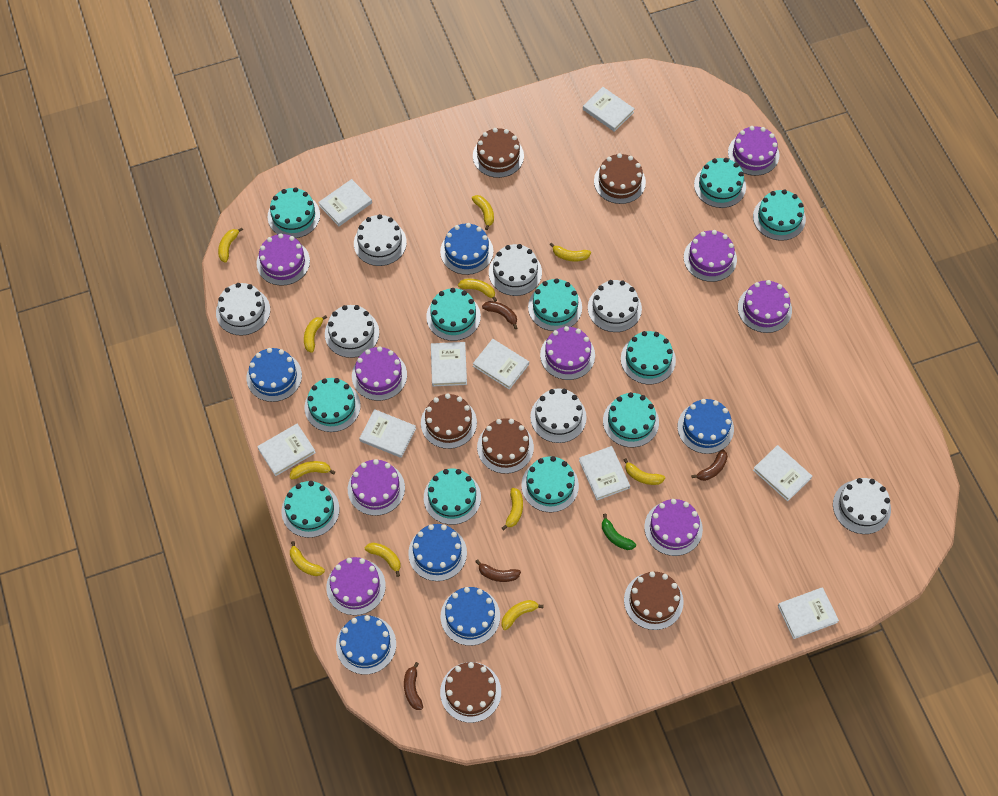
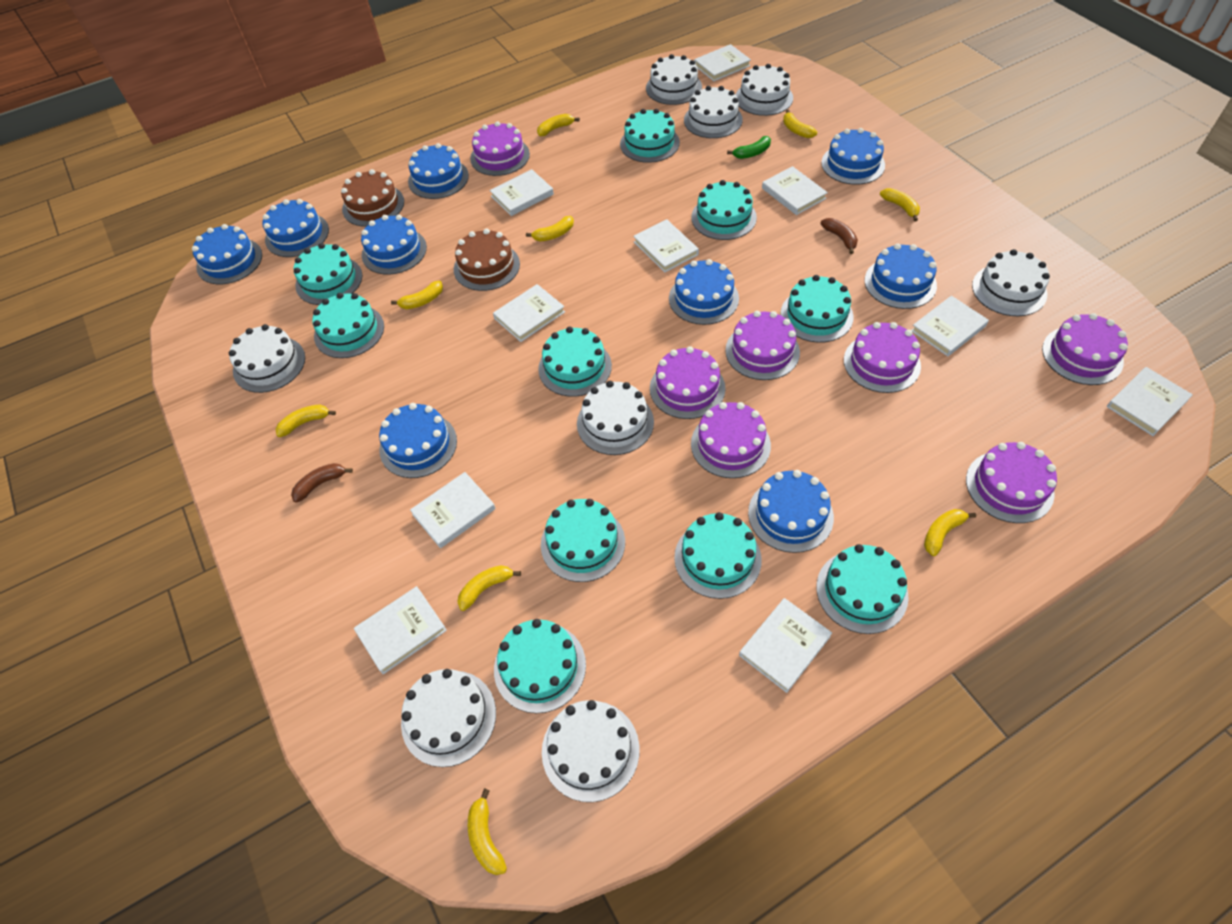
blue cake: [246,348,302,402] [336,615,396,675] [408,524,467,581] [440,223,493,275] [440,587,500,646] [678,399,734,454] = 6 -> [192,224,262,284] [262,199,329,257] [361,215,427,275] [379,403,457,478] [408,143,469,199] [669,259,739,325] [748,470,834,553] [821,128,885,185] [865,243,937,309] = 9
brown banana: [404,662,423,710] [475,559,521,582] [482,301,517,329] [691,449,728,481] = 4 -> [291,463,353,503] [820,218,858,254] = 2
brown cake: [421,394,477,449] [440,662,501,723] [473,128,524,178] [477,418,534,474] [594,153,646,204] [624,572,684,630] = 6 -> [341,169,404,227] [454,228,520,291] = 2
purple cake: [256,233,310,286] [326,557,386,615] [348,459,405,516] [352,346,407,401] [540,326,595,380] [644,499,703,556] [684,230,737,282] [728,126,779,176] [738,280,792,333] = 9 -> [470,121,530,176] [650,346,725,419] [691,402,771,478] [725,311,800,380] [844,322,921,393] [966,442,1057,523] [1042,313,1128,385] = 7
turquoise cake: [268,187,320,238] [282,481,339,538] [305,378,361,432] [424,469,481,525] [426,288,481,341] [521,456,579,512] [528,278,582,331] [603,392,659,447] [621,331,676,384] [694,158,746,208] [753,189,806,241] = 11 -> [293,243,362,305] [312,293,384,358] [494,619,586,713] [538,327,612,397] [541,499,625,582] [620,109,680,163] [674,512,762,599] [691,180,757,240] [781,275,854,343] [817,544,909,634] = 10
white book: [257,423,316,476] [318,179,372,226] [359,409,416,458] [431,342,467,386] [473,339,529,390] [579,446,630,500] [583,87,635,132] [753,445,812,501] [778,587,839,639] = 9 -> [354,586,447,674] [410,472,496,548] [489,169,554,216] [493,284,565,342] [633,219,699,272] [694,44,751,81] [739,598,832,693] [762,166,828,215] [911,296,989,356] [1107,367,1193,436] = 10
white cake: [216,283,270,336] [325,305,379,358] [354,214,407,266] [489,244,542,296] [530,388,587,443] [588,280,642,332] [833,478,891,534] = 7 -> [229,324,305,393] [401,669,496,767] [542,700,640,802] [577,381,654,455] [646,54,702,105] [684,86,743,138] [736,64,793,116] [972,249,1050,316] = 8
yellow banana: [218,228,243,262] [290,461,335,480] [290,541,325,576] [304,315,327,353] [365,543,401,577] [458,279,497,302] [472,195,494,230] [501,600,544,630] [502,488,523,530] [550,243,591,261] [624,458,665,485] = 11 -> [275,404,336,437] [391,281,443,309] [457,565,521,611] [468,789,507,875] [526,216,574,241] [537,114,580,136] [783,110,817,138] [880,188,920,221] [924,509,976,556] = 9

